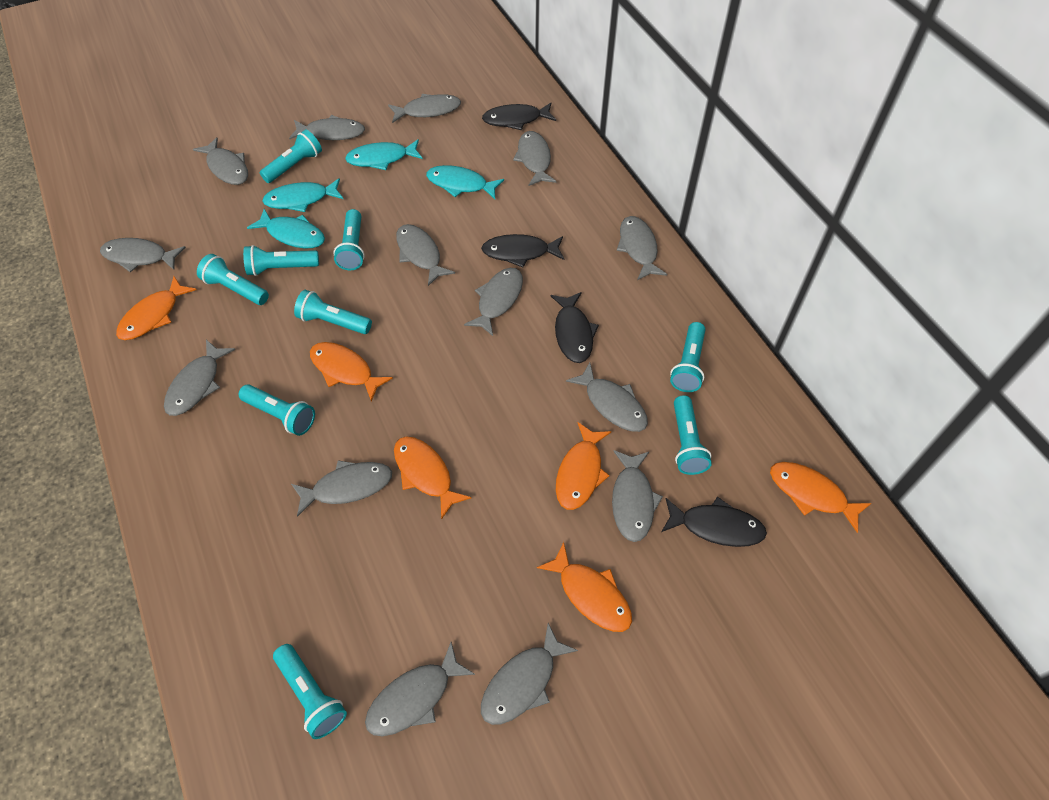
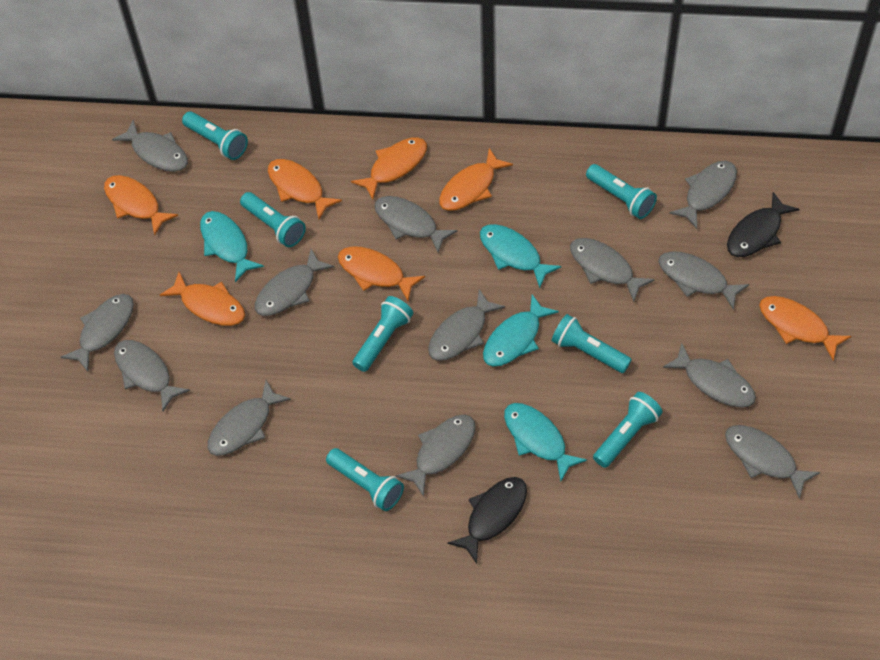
black fish: [481,234,564,268] [482,103,556,130] [550,292,599,363] [661,497,767,547] = 4 -> [447,477,527,564] [727,192,800,257] = 2
grey fish: [100,238,186,272] [164,340,235,416] [193,137,248,185] [289,115,365,140] [291,460,392,517] [365,642,475,736] [388,94,461,123] [396,224,455,286] [464,268,523,336] [481,623,578,725] [513,131,557,186] [566,363,648,432] [612,450,663,542] [617,216,667,280] = 14 -> [61,294,134,372] [112,120,188,172] [114,340,190,411] [208,380,291,456] [255,249,334,316] [374,196,457,253] [396,414,475,497] [428,289,505,361] [570,238,655,302] [658,251,749,310] [663,343,756,408] [669,161,737,229] [725,425,820,499] = 13
orange fish: [116,276,196,340] [310,342,393,402] [394,437,471,520] [537,542,632,632] [556,422,611,510] [770,462,872,533] = 6 -> [104,175,178,235] [160,272,245,326] [268,159,342,219] [338,247,425,301] [351,138,427,200] [439,148,513,211] [759,296,851,361] = 7
turquoise flashlight: [197,254,269,305] [239,384,315,436] [243,245,319,276] [260,130,322,183] [273,644,347,739] [294,290,372,334] [333,209,365,270] [670,322,706,392] [674,395,712,475] = 9 -> [182,111,248,160] [240,192,306,247] [326,448,404,511] [352,296,413,372] [551,314,632,373] [586,164,657,219] [593,392,662,468] = 7

